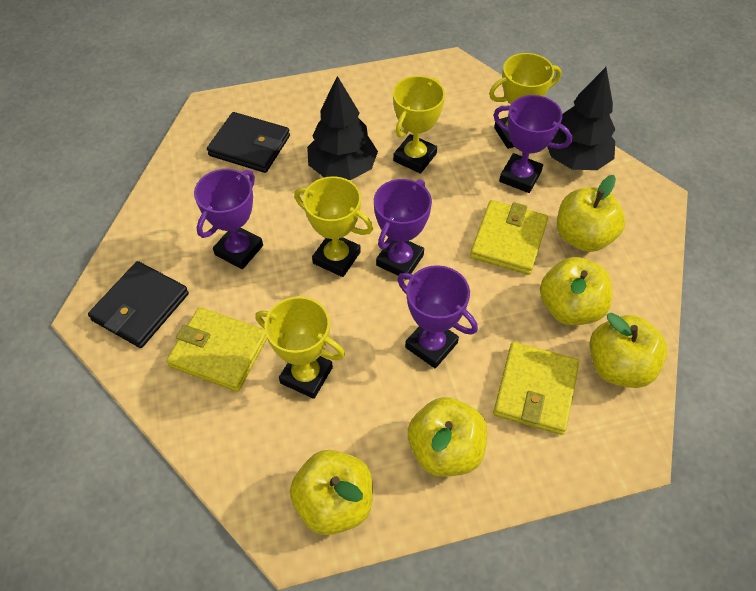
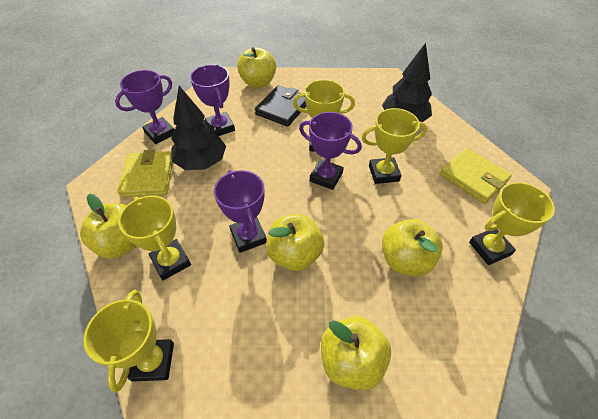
black wallet: [88,261,189,348] [207,112,290,173] = 2 -> [255,85,306,127] = 1
yellow trophy: [255,296,345,399] [294,176,373,277] [393,76,445,174] [489,53,562,149] = 4 -> [84,290,174,392] [118,195,191,280] [293,80,355,151] [362,108,427,184] [469,182,555,265] = 5
yellow wallet: [166,307,267,392] [470,200,548,275] [493,342,579,435] = 3 -> [117,150,173,197] [439,148,512,204] = 2

